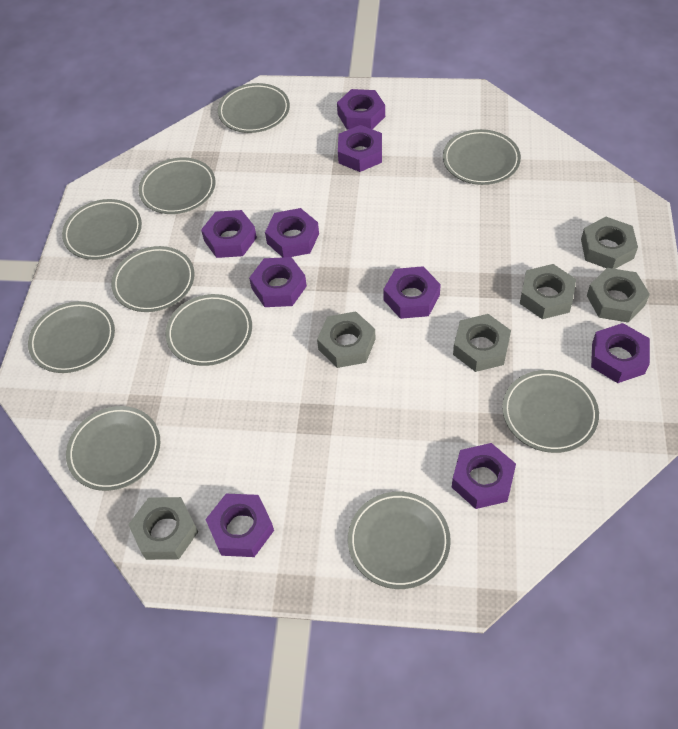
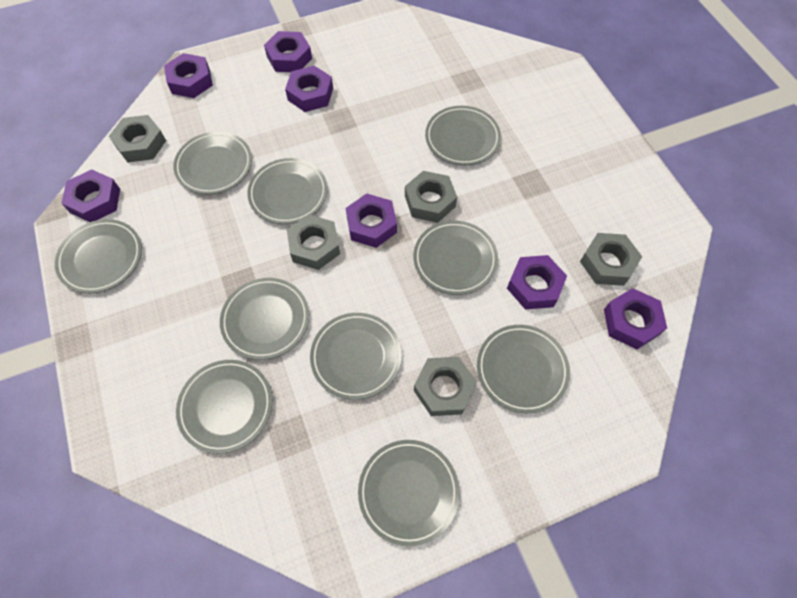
grey nut: [128,497,198,560] [317,311,376,368] [453,314,511,372] [520,264,576,319] [581,217,638,269] [587,268,650,323] = 6 -> [109,115,166,162] [287,215,340,270] [405,171,457,223] [414,357,477,416] [580,233,642,286] = 5
purple nut: [201,210,257,258] [205,494,274,557] [249,257,307,307] [265,208,319,257] [337,89,385,130] [338,125,382,172] [383,266,441,319] [452,443,516,509] [591,323,650,383] = 9 -> [61,169,120,222] [164,53,213,98] [264,31,312,72] [285,66,333,112] [346,193,397,248] [507,255,567,310] [604,288,667,349] = 7

